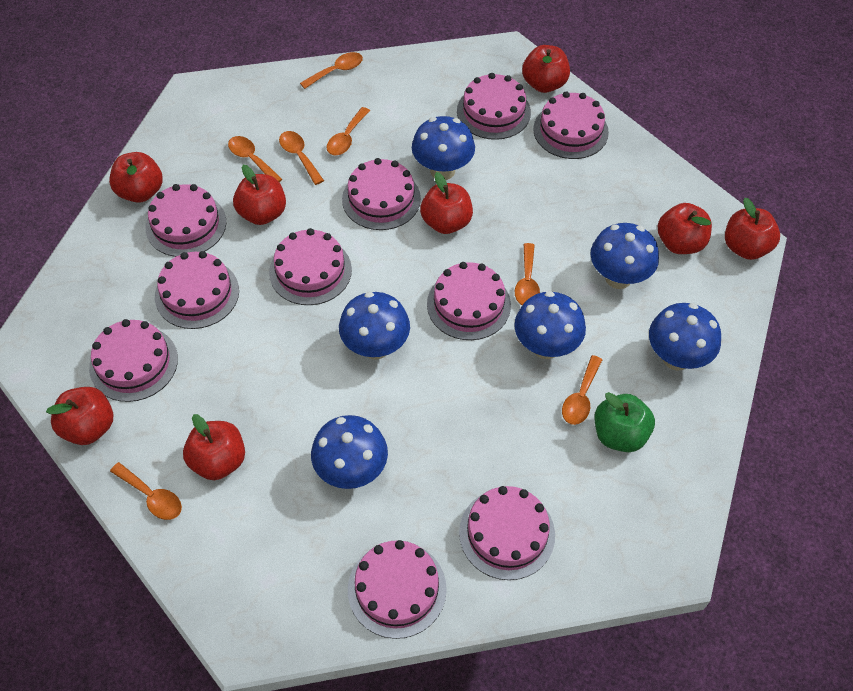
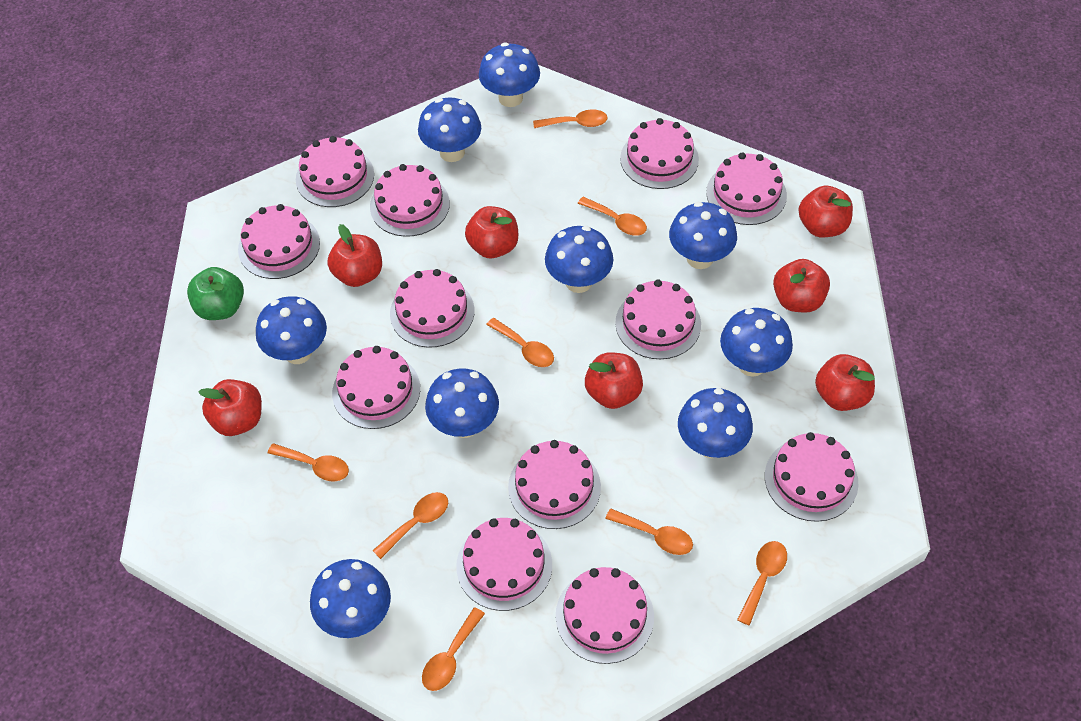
blue mushroom: [311,415,388,489] [339,292,410,360] [412,116,475,180] [514,291,586,359] [590,223,659,289] [649,303,721,371] = 6 -> [256,296,327,364] [310,559,391,638] [418,98,481,162] [425,368,499,438] [479,42,540,107] [545,226,613,293] [669,202,737,269] [678,388,753,458] [720,308,793,377] = 9
orange spoon: [110,462,182,520] [228,136,282,182] [279,131,324,185] [300,52,363,89] [327,107,370,155] [515,243,540,305] [562,355,602,425] = 7 -> [268,443,349,481] [372,492,448,559] [422,608,485,691] [486,318,554,367] [533,109,608,128] [578,197,647,236] [605,509,693,555] [737,541,787,626] = 8
pink cake: [89,319,178,402] [146,184,226,257] [155,251,239,329] [269,228,352,305] [342,158,421,230] [348,540,447,639] [427,262,511,340] [457,73,531,140] [459,486,555,580] [533,91,609,159] = 10 -> [238,204,320,279] [296,136,374,207] [332,346,420,429] [370,164,450,237] [390,269,474,348] [456,518,552,611] [508,440,601,529] [556,567,654,664] [615,279,701,359] [620,118,699,189] [706,152,787,225] [765,432,858,522] = 12
red apple: [46,387,113,445] [109,152,163,203] [183,414,245,480] [233,165,286,225] [420,172,473,234] [522,45,570,93] [658,203,712,254] [725,198,780,260] = 8 -> [199,379,262,436] [328,224,382,287] [465,206,518,258] [585,352,643,409] [773,259,830,313] [799,186,853,237] [815,354,875,411] = 7

